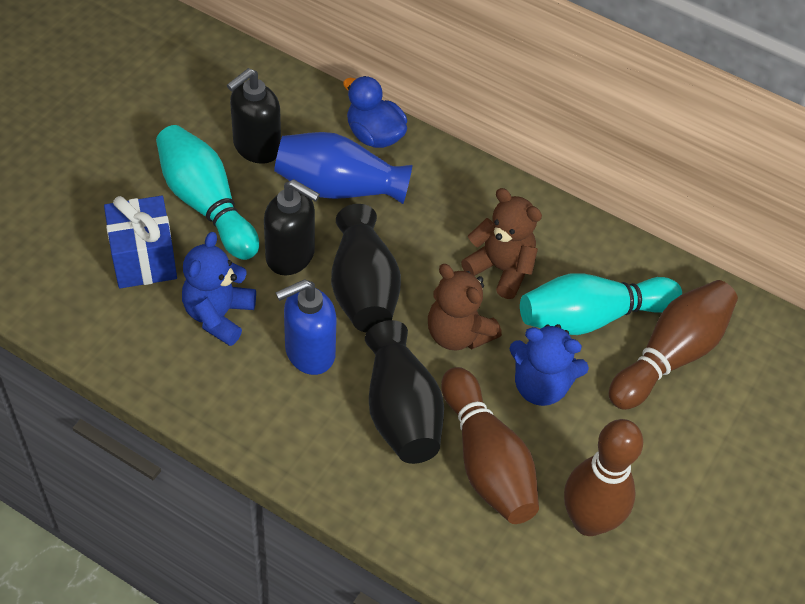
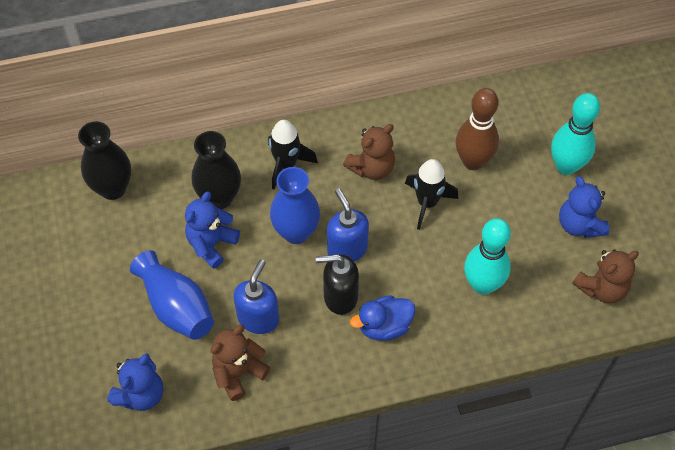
black rocket: none = 0 -> [268,120,318,190] [405,159,458,230] = 2
black soap dispenser: [227,68,281,164] [264,179,320,275] = 2 -> [316,254,359,315] = 1
blue gift: [104,196,177,288] = 1 -> none = 0
blue soap dispenser: [275,279,337,375] = 1 -> [233,259,279,334] [327,189,369,262] = 2
blue teddy bear: [182,232,256,346] [509,324,589,406] = 2 -> [108,354,163,411] [185,191,240,269] [559,176,609,238] = 3
blue vase: [274,132,412,204] = 1 -> [130,250,214,340] [270,167,320,244] = 2
brown bowling pin: [441,367,539,524] [564,419,643,536] [609,280,738,410] = 3 -> [456,88,499,170] = 1
brown teddy bear: [428,264,502,351] [461,188,542,299] = 2 -> [210,325,270,401] [343,124,395,180] [572,249,639,304] = 3

